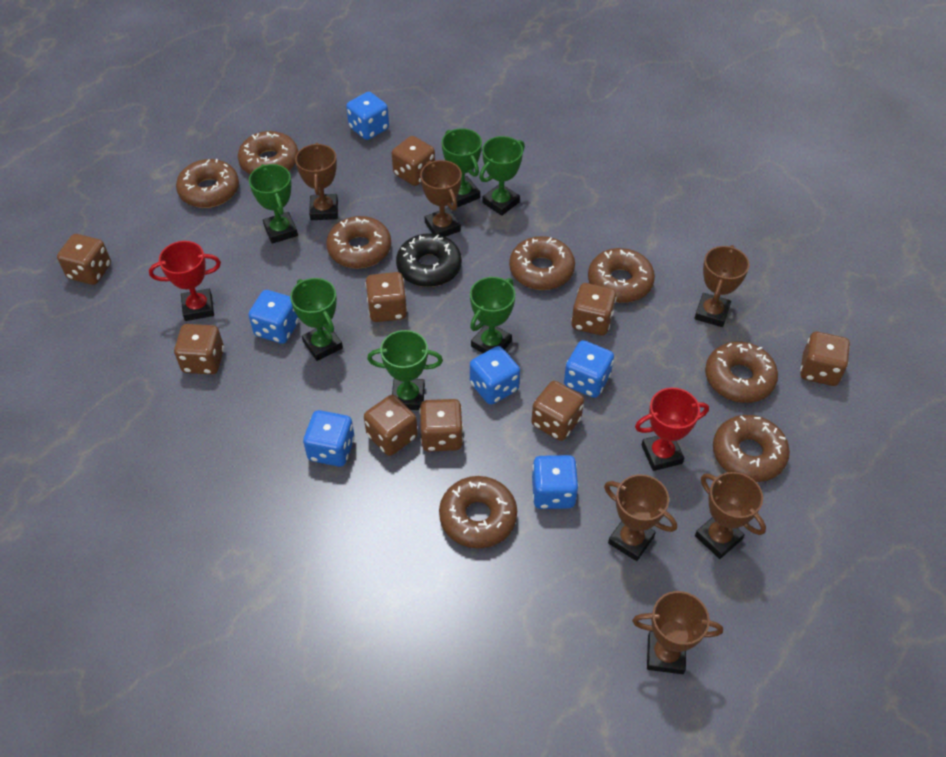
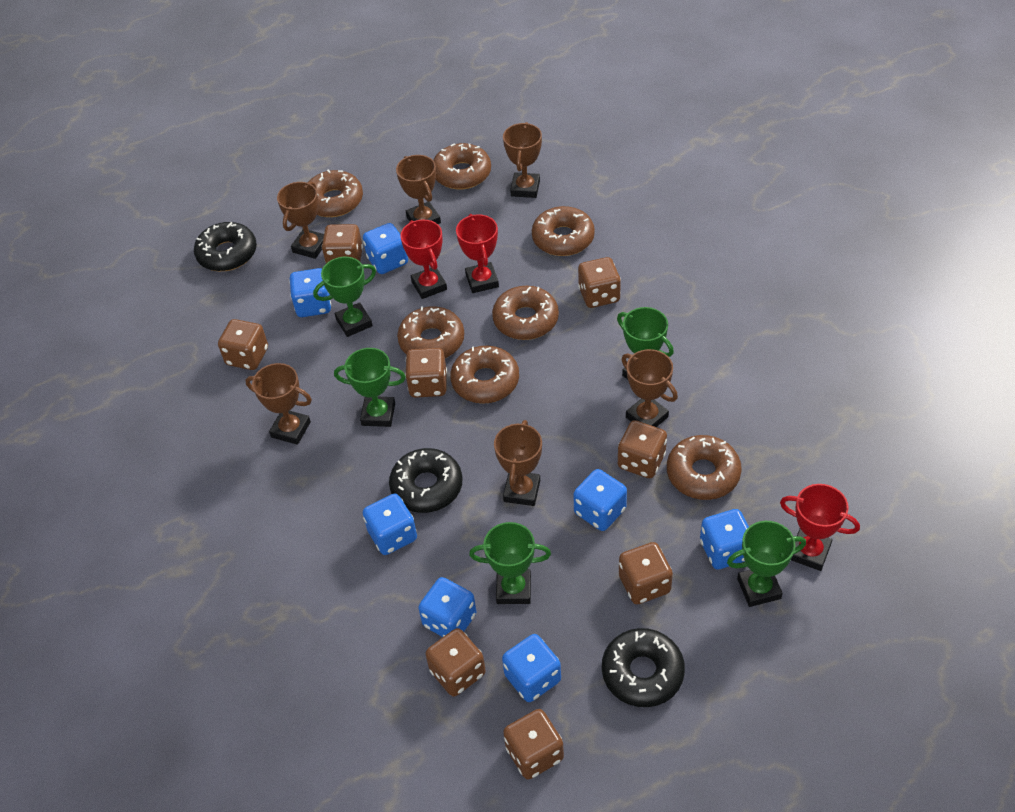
black donut: [396,233,462,287] = 1 -> [194,222,257,271] [389,448,462,513] [602,628,685,707] = 3
blue dice: [248,290,299,344] [303,410,355,467] [346,92,389,140] [470,346,520,405] [532,455,579,509] [564,340,614,398] = 6 -> [289,268,331,317] [363,223,408,274] [363,494,417,555] [418,577,476,637] [502,634,561,702] [573,469,627,531] [700,509,749,569] = 7
brown dice: [57,234,111,285] [174,324,224,375] [364,395,418,456] [365,272,407,322] [392,136,435,186] [419,399,463,452] [531,381,584,441] [571,283,616,336] [800,332,850,386] = 9 -> [218,319,268,370] [322,224,363,263] [405,348,447,398] [425,628,486,697] [503,709,564,780] [578,257,621,308] [618,420,667,478] [619,542,673,604] = 8
brown donut: [176,159,239,208] [238,131,298,174] [326,216,391,269] [439,476,517,548] [509,236,575,290] [588,248,655,303] [705,342,778,403] [713,415,790,482] = 8 -> [307,170,363,217] [397,306,464,358] [433,143,491,189] [450,346,519,404] [492,286,559,340] [532,206,595,256] [667,435,742,500] = 7
green trophy: [249,164,298,244] [290,278,343,361] [367,330,443,410] [442,128,482,207] [470,277,515,353] [479,136,525,216] = 6 -> [313,257,376,337] [334,348,406,427] [469,522,551,604] [617,307,674,379] [727,521,806,607] = 5
red trophy: [149,241,221,321] [635,388,709,471] = 2 -> [400,220,447,299] [456,214,499,293] [780,484,860,571] = 3

